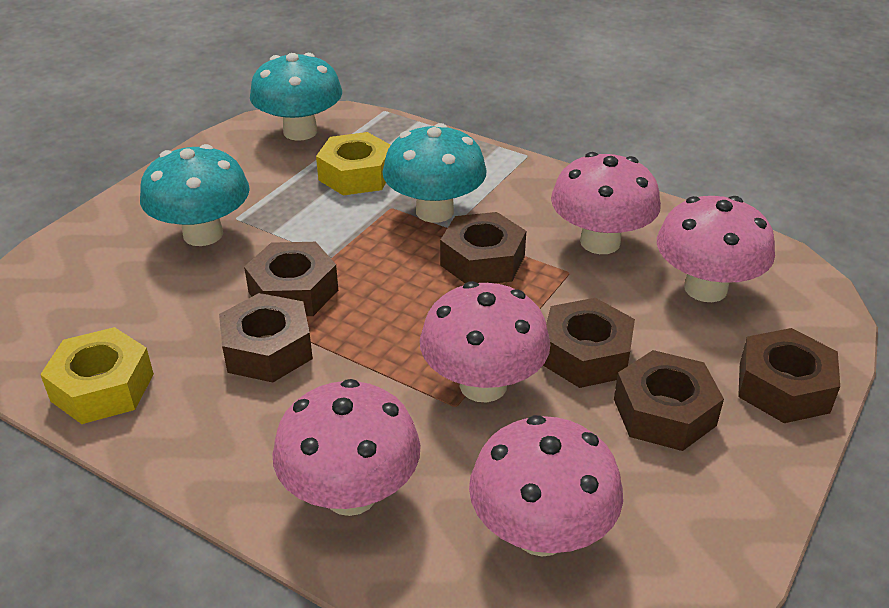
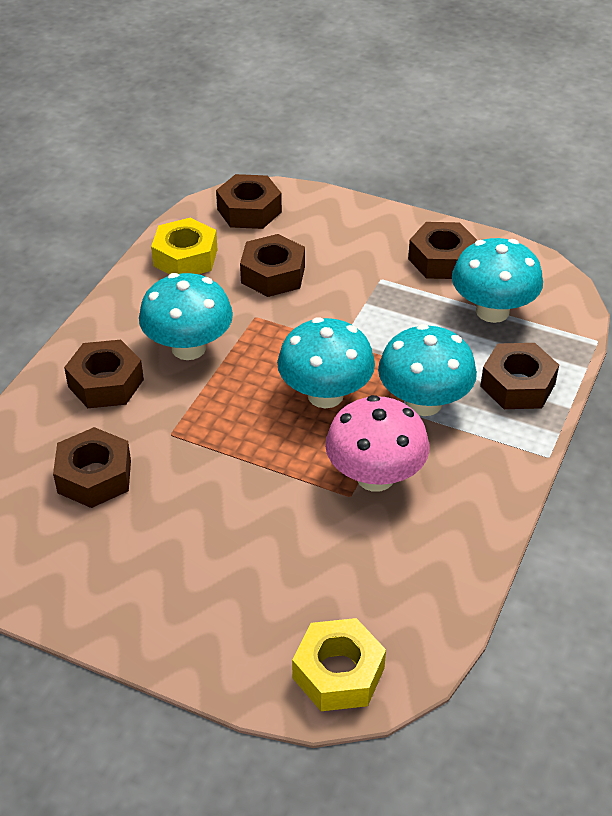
pink mushroom: [272,379,421,516] [420,281,551,403] [469,415,623,557] [551,152,661,254] [657,196,775,302] = 5 -> [325,395,429,492] = 1
turquoise mushroom: [140,144,250,246] [250,53,342,141] [382,123,487,223] = 3 -> [139,273,233,360] [277,317,375,408] [378,324,477,416] [452,238,543,323] = 4

